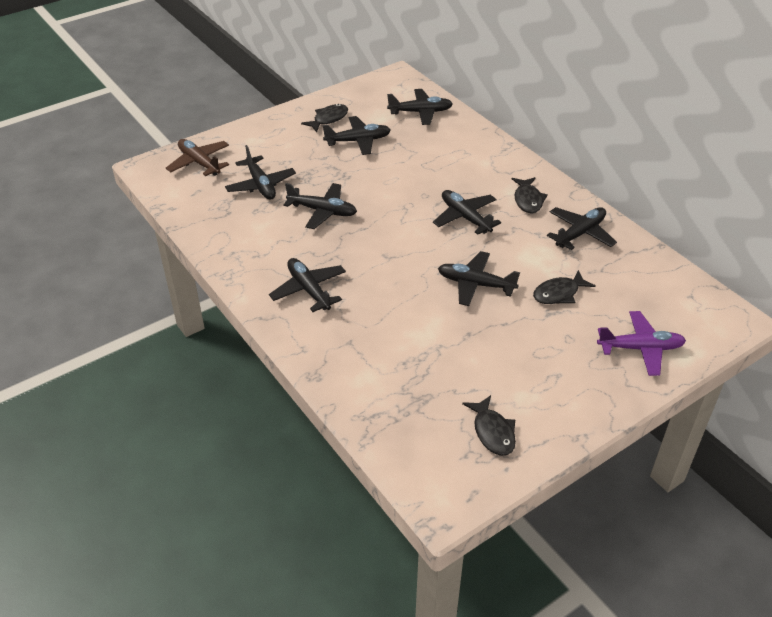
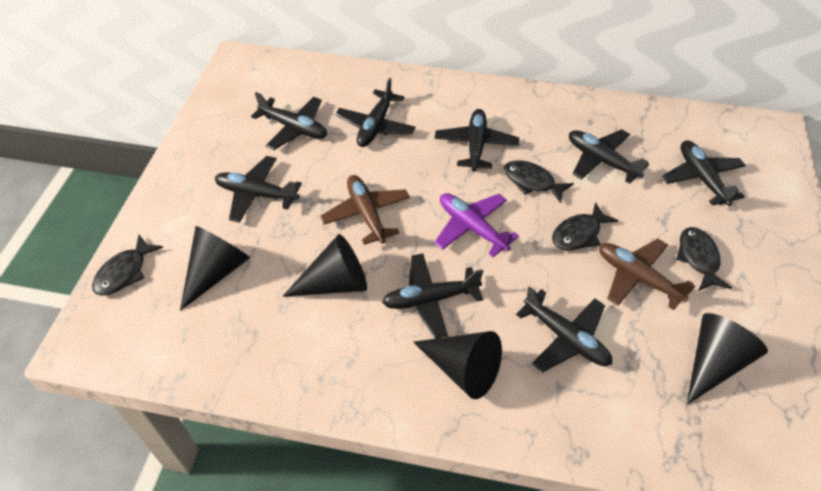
black cone: none = 0 -> [180,226,250,311] [282,234,367,297] [413,331,502,399] [687,313,768,405] = 4
brown plane: [166,139,229,176] = 1 -> [320,175,410,245] [599,239,695,310] = 2

